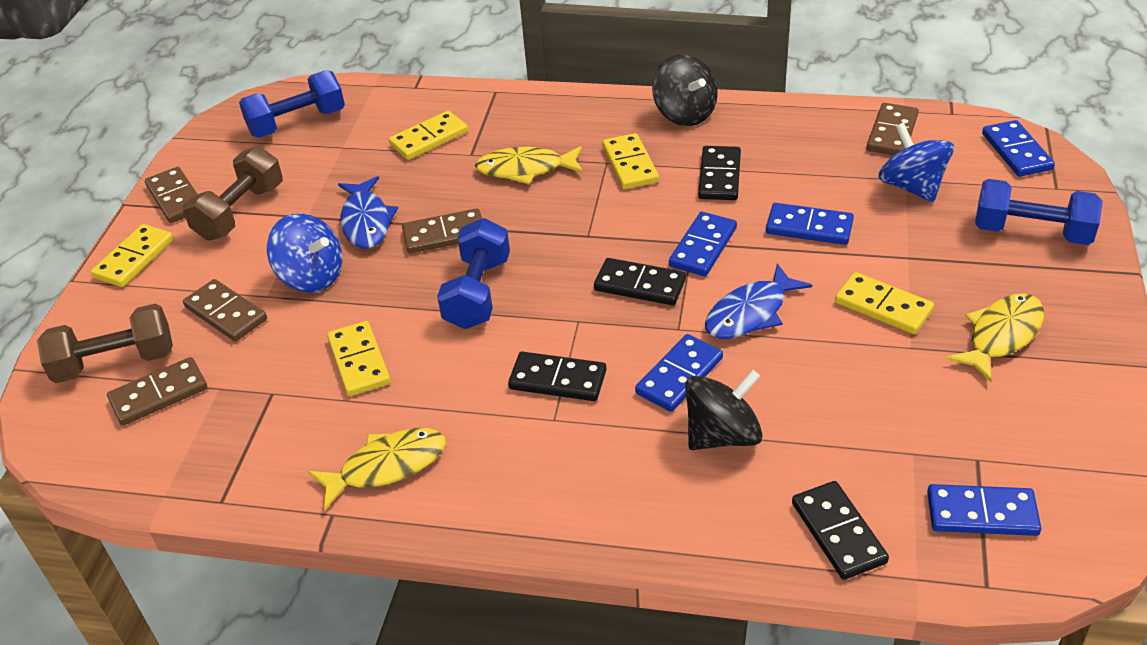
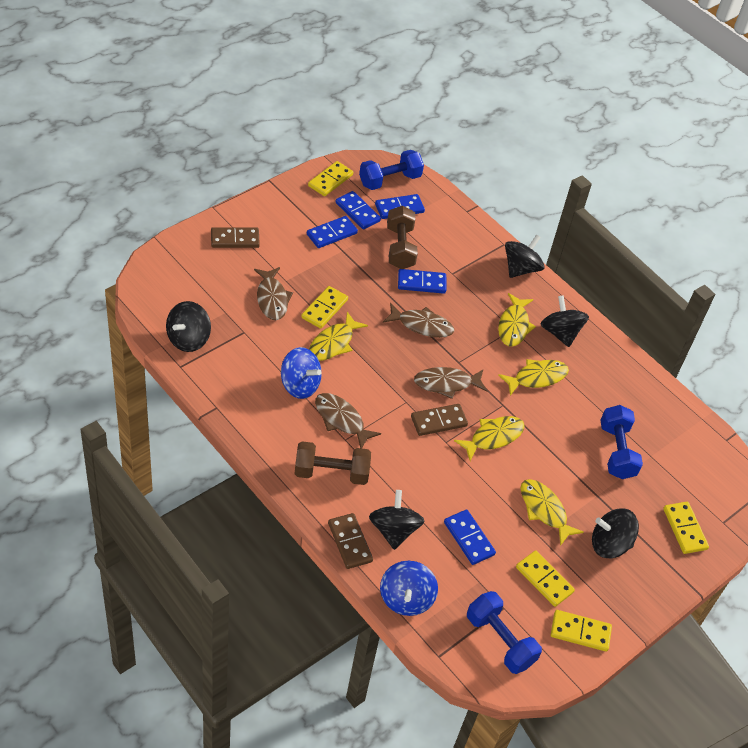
black domino: [508,352,606,401] [594,258,686,305] [698,146,741,200] [792,481,889,580] = 4 -> none = 0
black spinning top: [652,54,718,126] [685,369,763,450] = 2 -> [166,301,211,352] [369,490,424,550] [505,235,545,278] [541,295,589,347] [592,508,639,558] = 5
blue fish: [338,176,398,249] [705,263,812,339] = 2 -> none = 0
brown domino: [107,357,207,426] [145,167,197,223] [183,279,267,341] [402,209,482,254] [867,103,919,155] = 5 -> [211,227,260,248] [328,513,373,569] [411,404,468,436] = 3
brown fish: none = 0 -> [254,267,293,320] [315,393,381,448] [383,303,454,338] [414,367,487,399] = 4
yellow fish: [308,428,446,510] [475,146,583,184] [946,293,1044,382] = 3 -> [309,312,368,361] [454,416,525,461] [498,293,536,346] [498,359,569,396] [520,479,584,546] = 5

